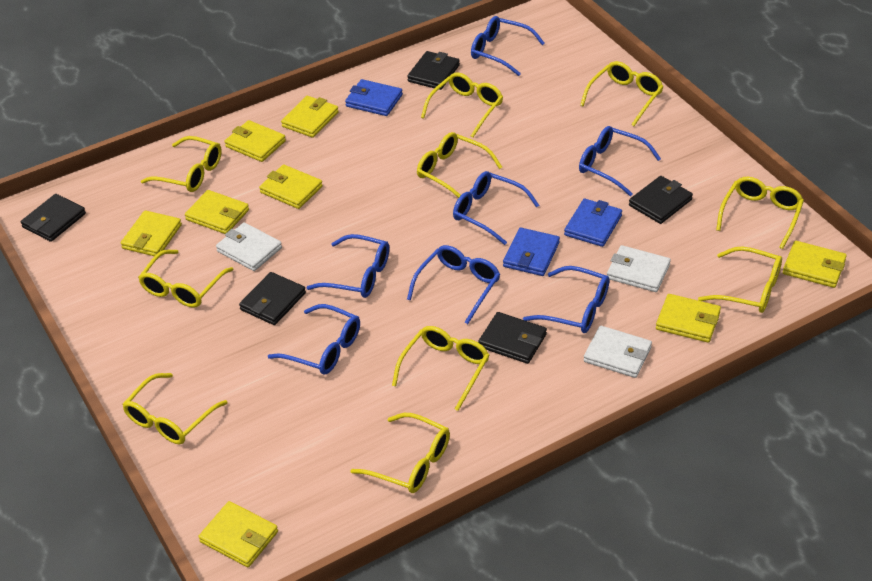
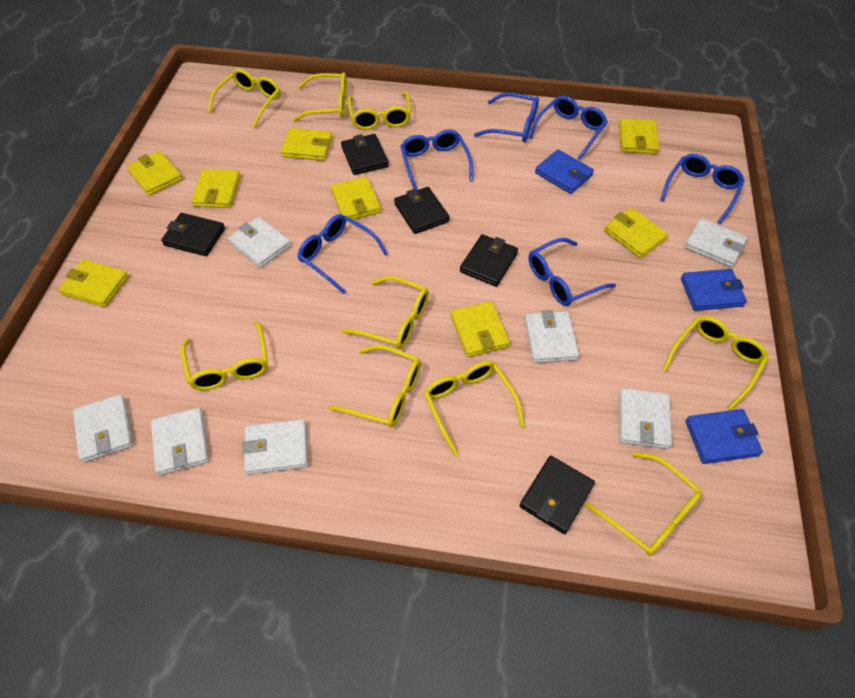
blue glasses: [268,304,360,375] [306,234,389,298] [407,245,500,324] [453,171,539,245] [471,16,545,76] [523,266,609,333] [579,126,661,196] = 7 -> [297,214,388,294] [400,129,473,190] [474,92,539,142] [528,238,616,306] [529,96,608,160] [660,154,745,224] = 6
white wallet: [216,222,282,271] [584,326,652,378] [607,245,671,292] = 3 -> [73,394,133,463] [151,408,209,475] [228,217,291,268] [242,419,308,475] [524,310,579,363] [619,388,672,449] [684,218,747,267] = 7
yellow glasses: [122,373,228,444] [138,250,234,307] [141,136,222,192] [350,413,450,493] [392,326,490,411] [417,132,502,198] [421,72,503,137] [580,61,664,126] [698,246,782,313] [716,177,804,249] = 10 -> [181,321,268,390] [208,69,280,128] [292,72,347,122] [328,345,421,427] [342,276,429,349] [347,92,411,130] [424,361,525,456] [585,452,702,556] [663,316,769,410] = 9

